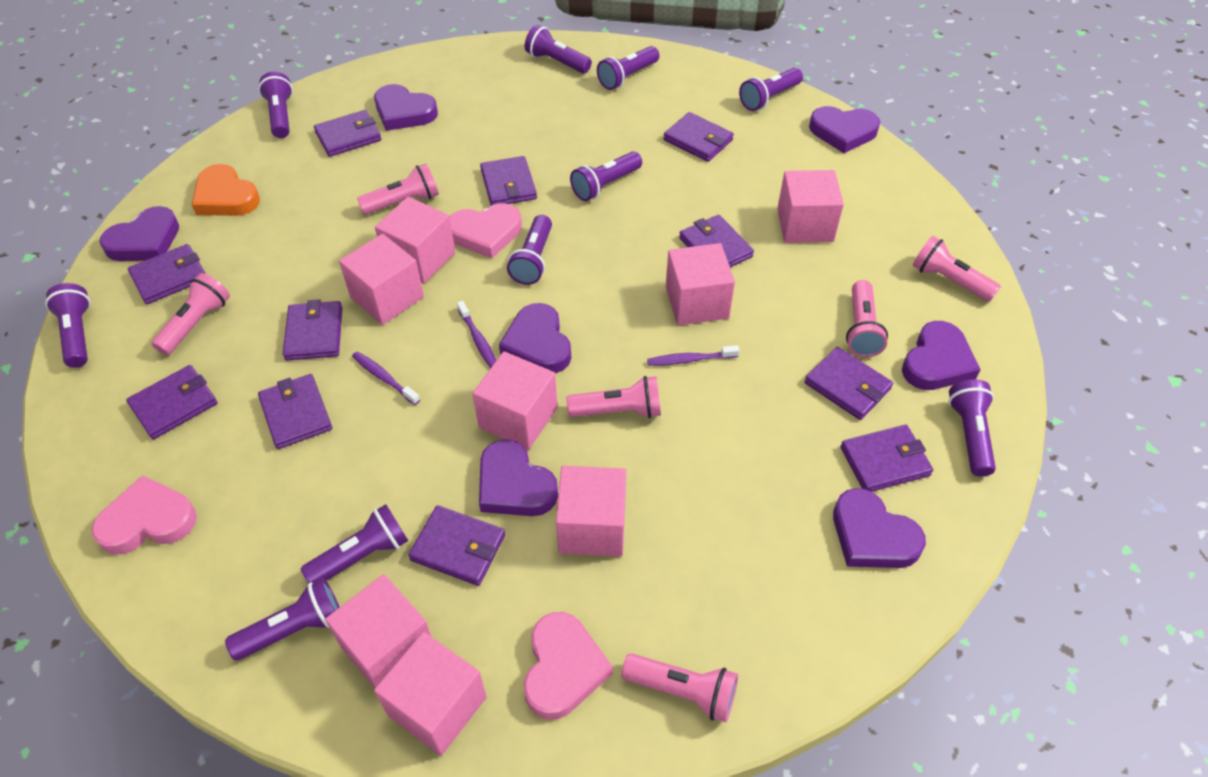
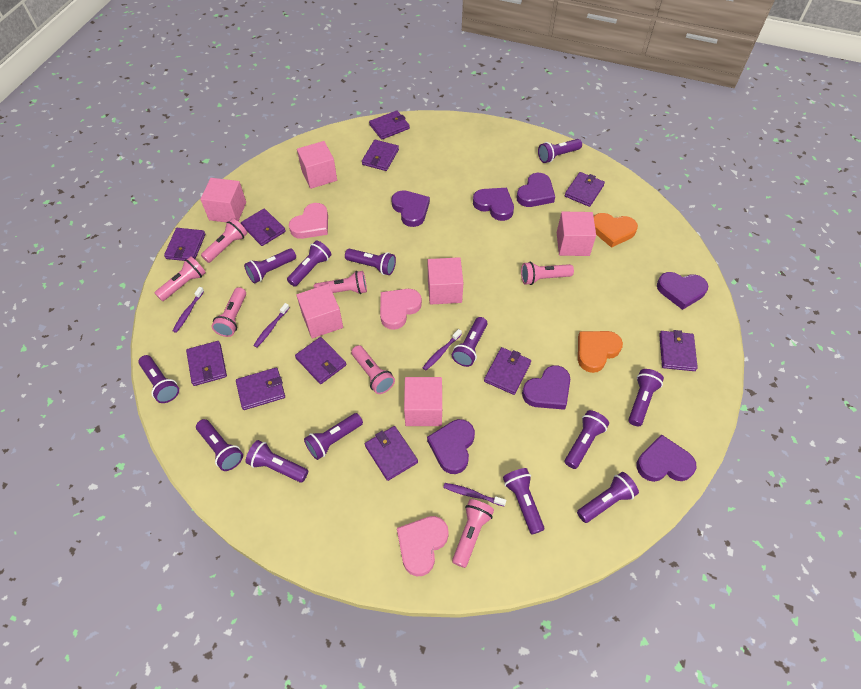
orange heart: [192,164,260,216] = 1 -> [578,331,623,373] [594,213,638,248] = 2
pink cube: [325,574,432,689] [339,234,424,325] [374,632,487,756] [375,197,455,284] [472,351,557,450] [556,466,626,557] [666,243,735,325] [777,170,844,243] = 8 -> [200,178,246,222] [296,284,343,339] [297,141,337,189] [404,377,442,426] [428,257,463,305] [557,212,596,256] = 6
pink flashlight: [152,273,230,355] [357,164,439,215] [567,376,661,418] [621,653,738,722] [846,280,888,357] [913,236,1001,302] = 6 -> [155,256,206,301] [201,218,247,263] [211,287,246,337] [314,271,367,294] [351,345,395,394] [452,499,494,568] [521,262,574,285] = 7
purple flashlight: [45,283,90,368] [225,579,339,660] [259,72,293,138] [301,504,408,584] [507,215,552,285] [525,25,592,73] [570,151,642,201] [597,46,659,90] [739,68,803,111] [949,380,996,477] = 10 -> [138,355,179,403] [196,419,243,471] [244,249,296,283] [245,440,308,483] [287,240,332,287] [304,413,363,460] [345,249,396,275] [452,317,487,367] [503,468,544,534] [538,139,582,163] [565,410,609,469] [577,472,639,523] [628,369,664,427] = 13
purple toothbrush: [352,351,420,405] [457,301,497,368] [647,345,740,366] = 3 -> [173,287,204,333] [253,303,289,348] [423,329,462,370] [443,483,506,506] = 4

